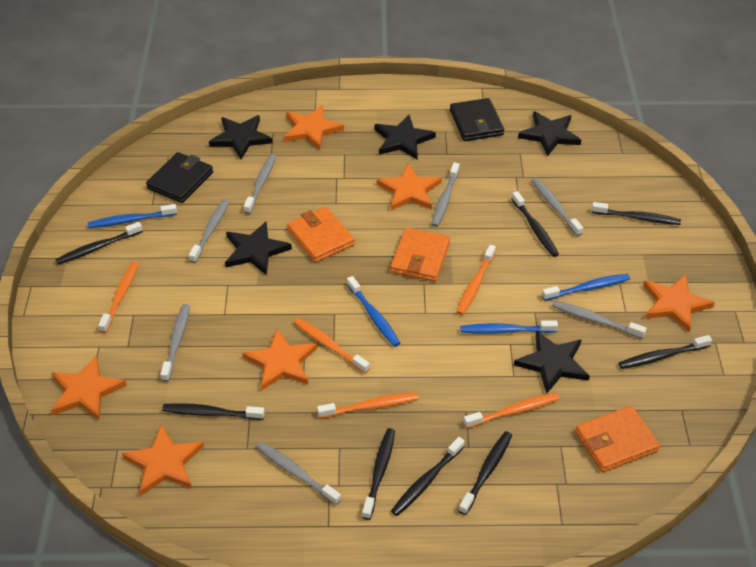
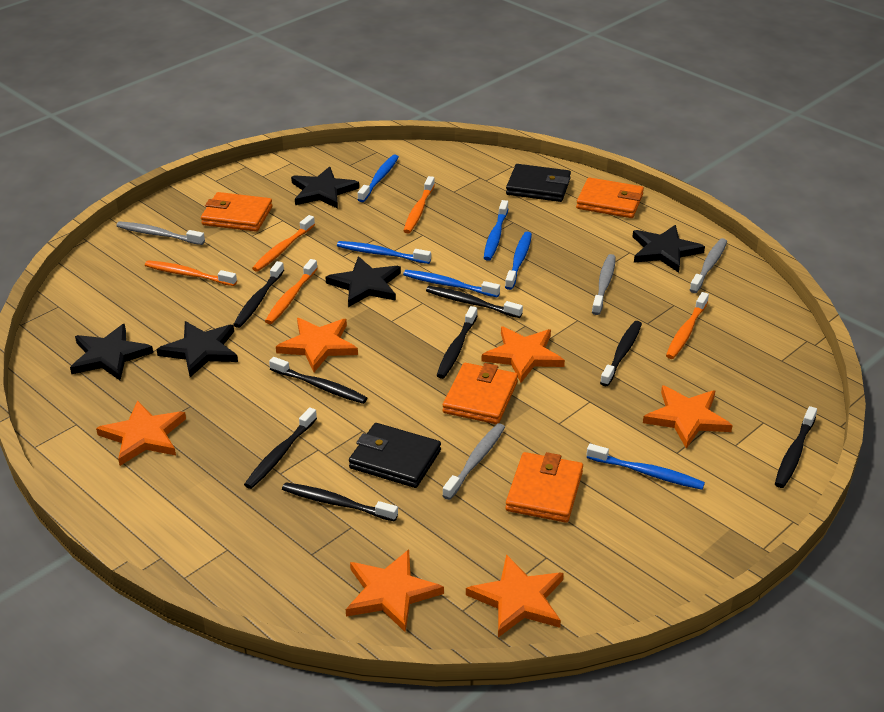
blue toothbrush: [88,204,177,228] [347,276,400,347] [460,321,558,334] [542,274,630,301] = 4 -> [337,241,431,264] [358,155,399,202] [403,270,500,297] [484,200,508,261] [505,232,532,290] [587,444,705,490] = 6
grey toothbrush: [160,304,190,382] [189,199,229,263] [244,154,276,214] [256,442,341,505] [431,162,459,227] [531,178,583,236] [552,300,647,339] = 7 -> [116,222,205,245] [442,423,505,500] [592,254,616,315] [690,238,727,293] = 4
orange wallet: [287,207,355,262] [391,228,450,282] [575,406,660,472] = 3 -> [201,192,273,232] [443,363,518,424] [506,452,583,523] [576,177,644,218] = 4

